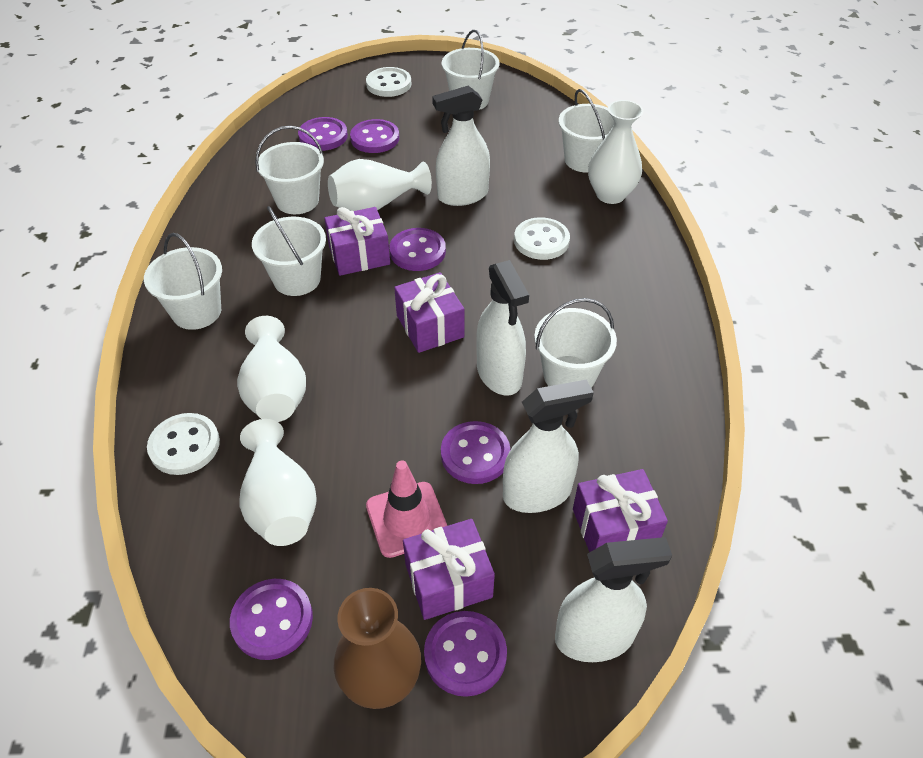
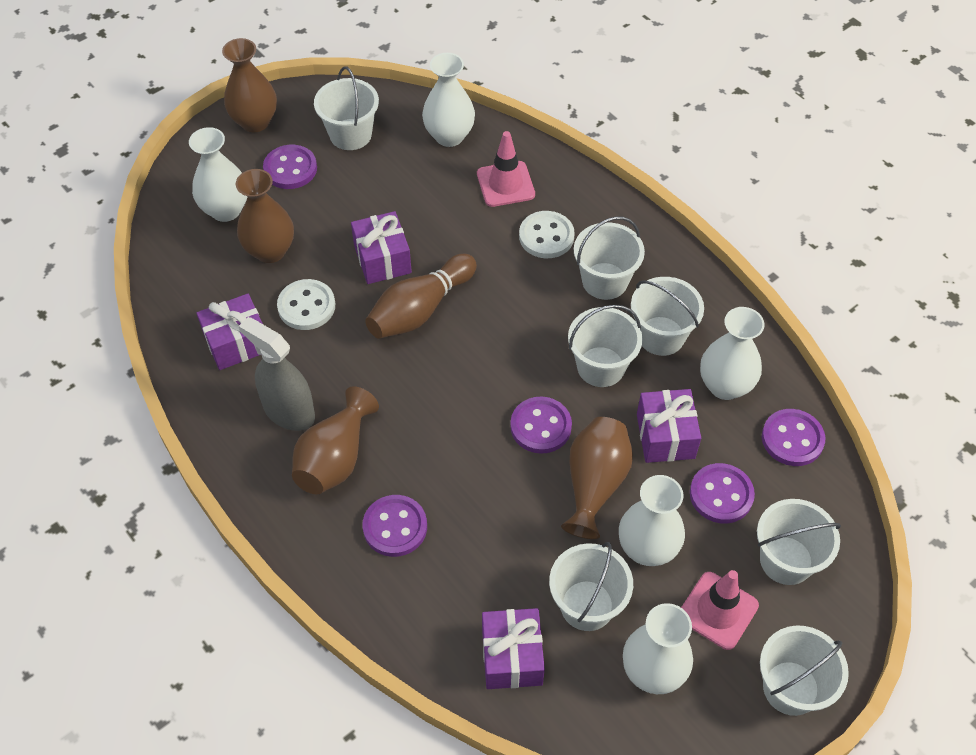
brown bowling pin: none = 0 -> [365,254,477,339] = 1
brown vase: [334,588,421,709] = 1 -> [222,38,277,132] [236,169,294,263] [292,386,379,495] [561,417,633,539] = 4
grey spray bottle: none = 0 -> [239,317,315,431] = 1
pink traffic cone: [366,460,447,558] = 1 -> [477,131,535,207] [681,570,759,650] = 2
purple button: [230,579,313,660] [298,117,348,151] [350,119,399,153] [389,228,446,271] [424,611,507,697] [441,421,510,484] = 6 -> [263,145,317,189] [362,495,427,557] [510,397,572,454] [690,463,755,524] [762,409,826,466] = 5
white bucket: [144,233,222,330] [252,206,326,296] [255,126,324,214] [442,30,499,110] [534,298,617,388] [558,89,615,173] = 6 -> [314,67,379,150] [549,542,633,631] [568,305,642,387] [574,216,645,300] [631,277,704,356] [757,499,841,585] [760,625,849,716] = 7
white button: [147,413,220,475] [366,67,411,97] [514,217,570,260] = 3 -> [277,279,335,330] [519,211,575,258] = 2
white spray bottle: [432,86,490,206] [476,260,529,396] [503,379,594,513] [555,537,672,662] = 4 -> none = 0
white vase: [237,316,306,422] [239,419,317,546] [328,159,432,211] [588,100,643,204] = 4 -> [189,127,248,222] [422,53,475,147] [619,475,685,566] [623,603,693,694] [700,307,765,400] = 5

